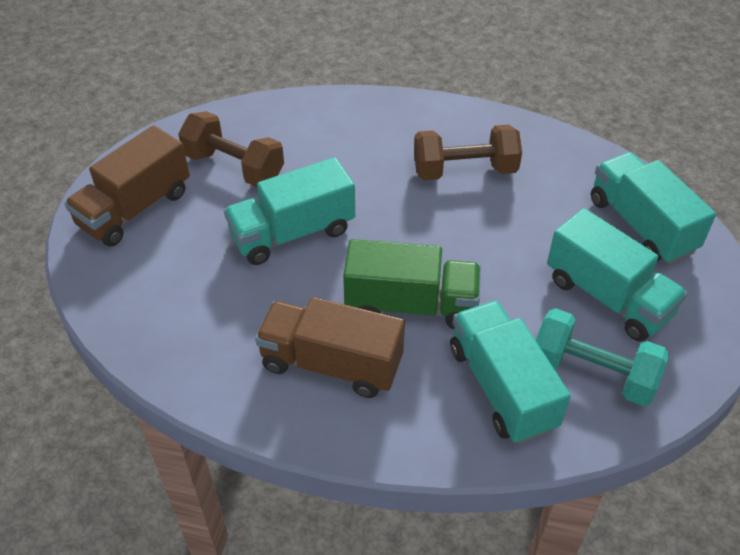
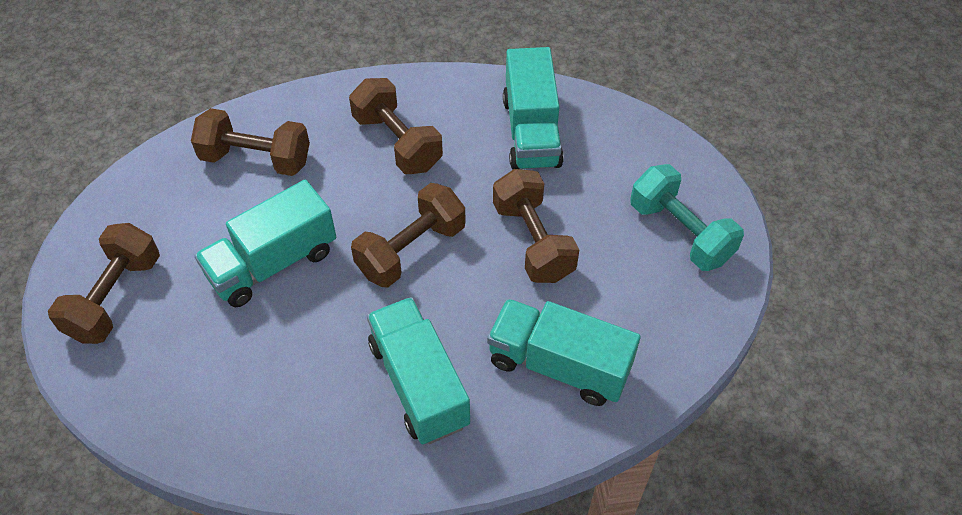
brown dumbbell: [178,111,284,187] [414,124,522,180] = 2 -> [48,223,160,344] [191,108,310,176] [349,78,443,174] [351,183,466,288] [493,169,579,283] = 5
brown truck: [64,125,190,247] [255,297,405,398] = 2 -> none = 0
green truck: [343,239,481,329] = 1 -> none = 0

